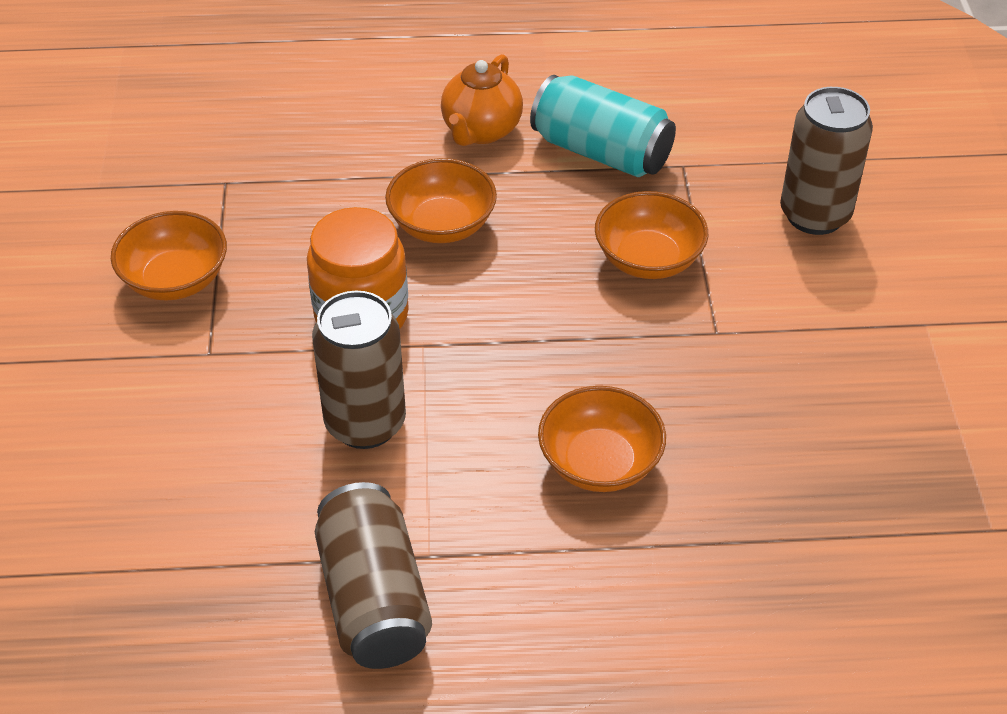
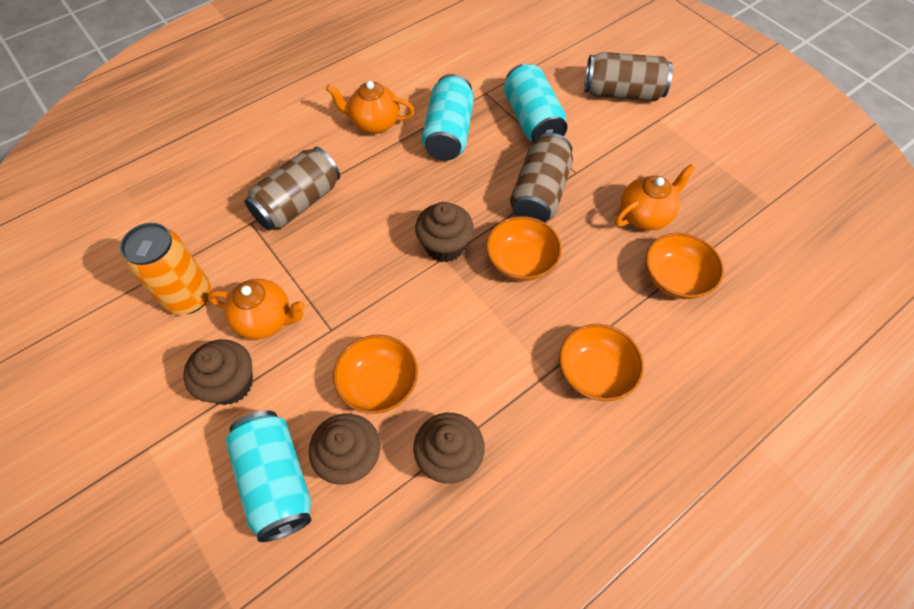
brown cupcake: none = 0 -> [183,339,253,405] [309,414,381,485] [413,413,485,484] [415,202,474,262] = 4
orange can: none = 0 -> [120,223,211,315] = 1
orange jar: [307,207,409,329] = 1 -> none = 0
orange teapot: [441,54,523,146] = 1 -> [207,279,305,340] [326,81,414,134] [615,164,695,230] = 3
turquoise can: [530,75,676,177] = 1 -> [225,411,312,542] [422,74,474,161] [504,63,567,143] = 3

